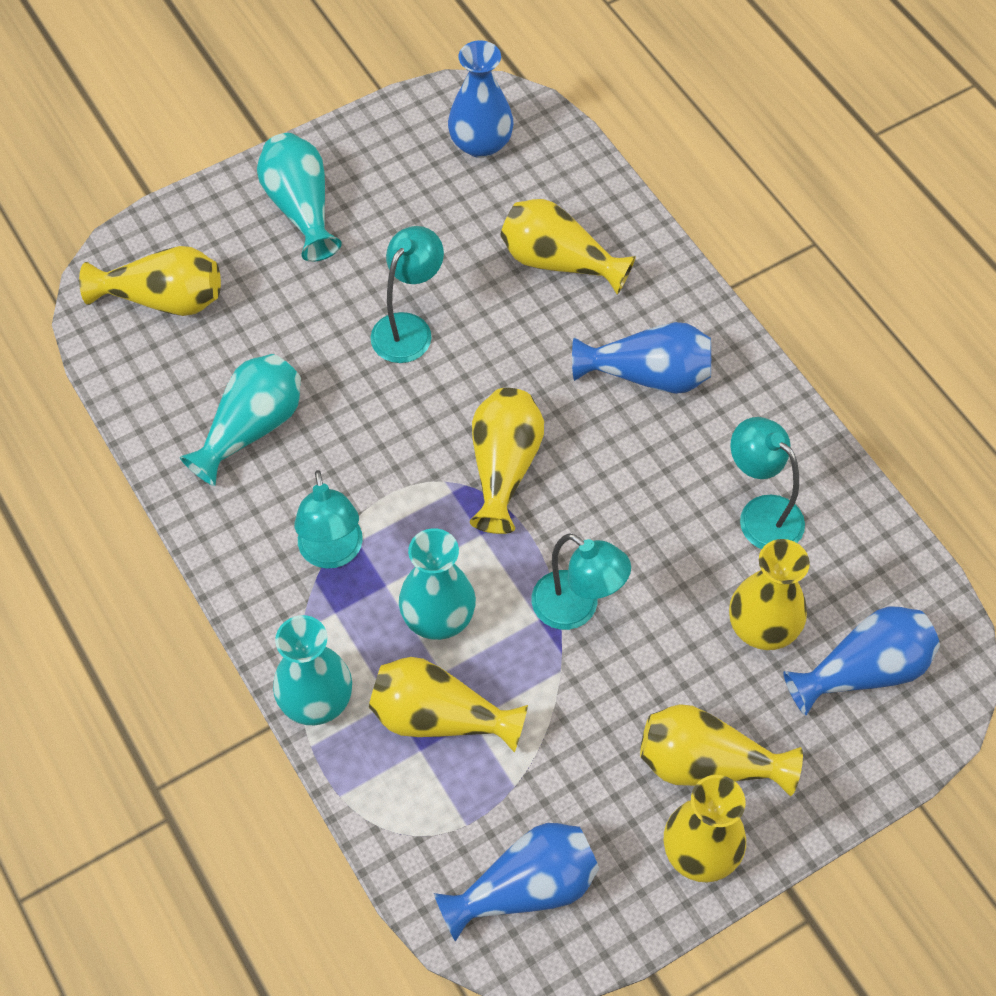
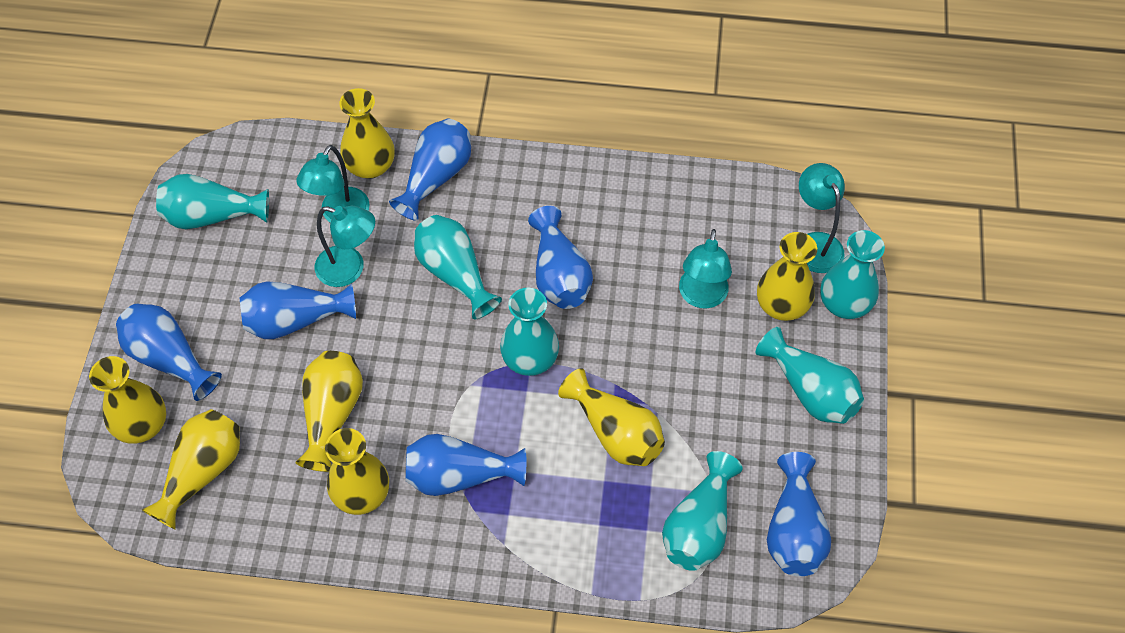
blue vase: [434,823,599,942] [448,40,514,158] [572,322,711,394] [783,606,940,715] = 4 -> [116,303,222,401] [240,281,356,339] [389,119,471,221] [405,434,526,496] [528,206,593,309] [767,452,831,576] = 6
turquoise vase: [180,354,301,486] [257,133,342,262] [273,615,352,725] [399,528,476,640] = 4 -> [156,174,269,229] [414,215,502,319] [500,288,559,376] [662,451,743,571] [756,327,864,424] [820,230,885,319] = 6

